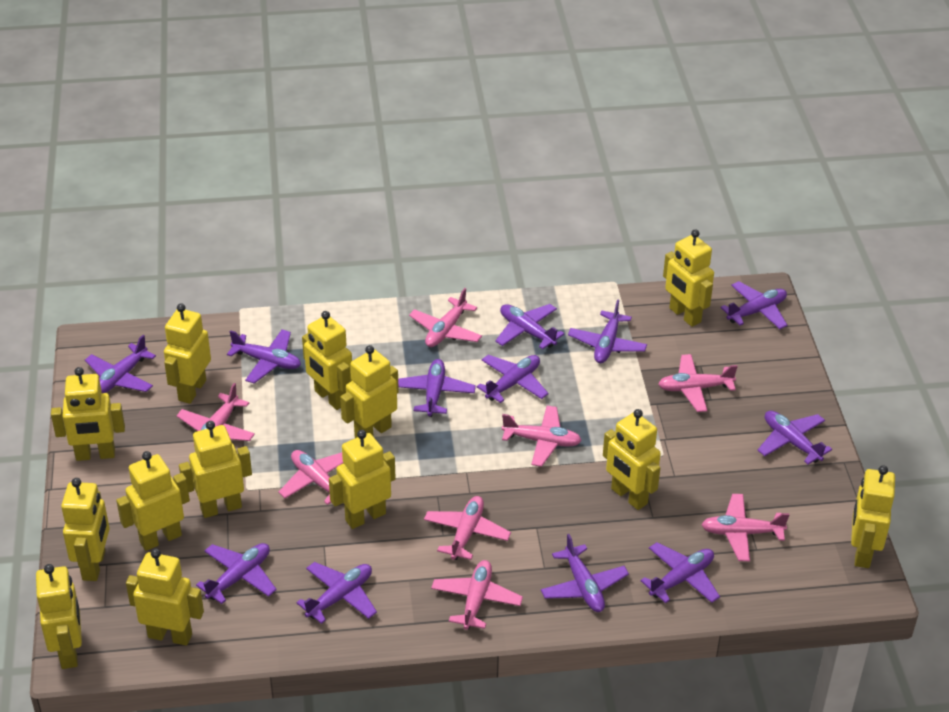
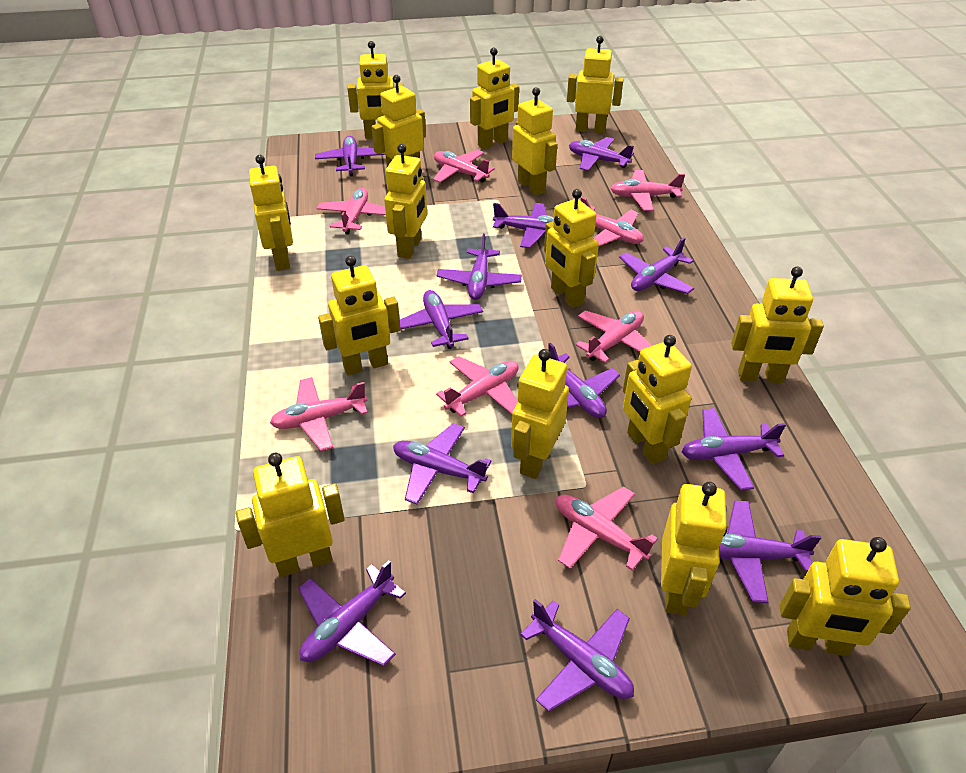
yellow robot: [36,564,82,669] [51,367,125,461] [61,478,110,581] [116,451,190,551] [126,549,204,646] [164,304,211,404] [179,421,252,518] [302,311,352,410] [329,430,396,529] [340,345,399,438] [603,409,661,510] [663,229,714,327] [851,465,895,568] = 13 -> [236,452,345,577] [249,155,293,271] [318,256,401,376] [347,41,403,139] [371,75,426,167] [384,144,427,259] [470,48,519,149] [511,349,569,479] [512,87,557,196] [544,189,599,308] [567,36,624,134] [623,335,692,464] [661,482,727,615] [731,267,824,383] [780,537,911,656] = 15

